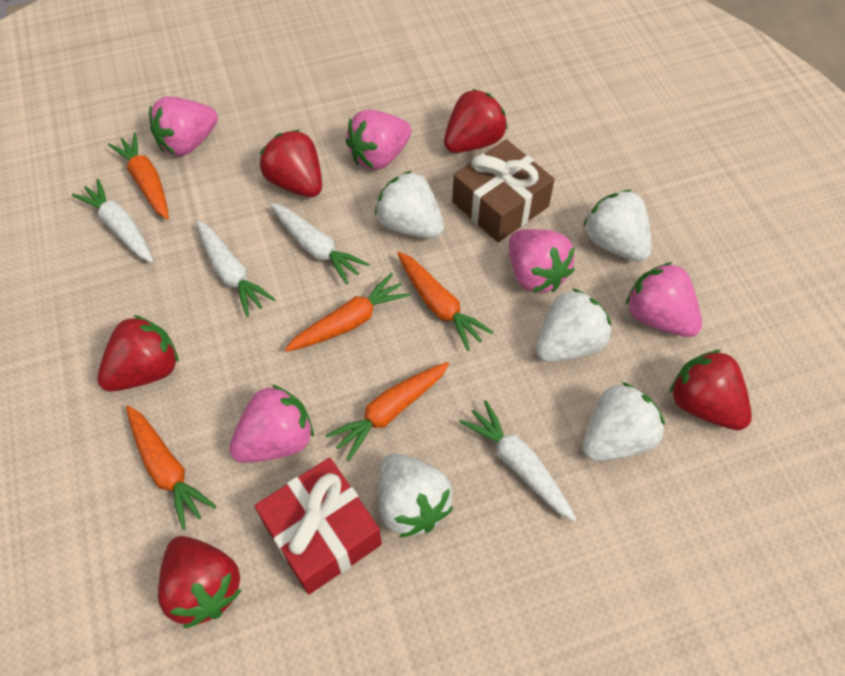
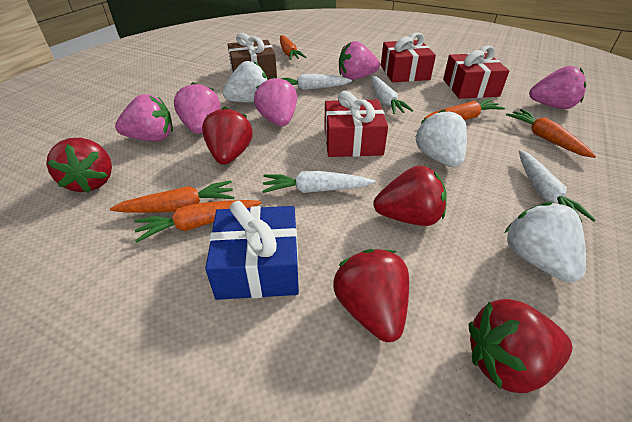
blue gift: none = 0 -> [205,201,299,300] = 1
red gift: [255,458,382,595] = 1 -> [324,91,388,157] [381,32,436,82] [443,45,509,99] = 3
white strawberry: [375,171,444,239] [378,453,453,538] [536,288,611,362] [582,382,665,461] [583,190,652,262] = 5 -> [223,61,268,102] [415,109,467,167] [504,202,586,282] = 3

